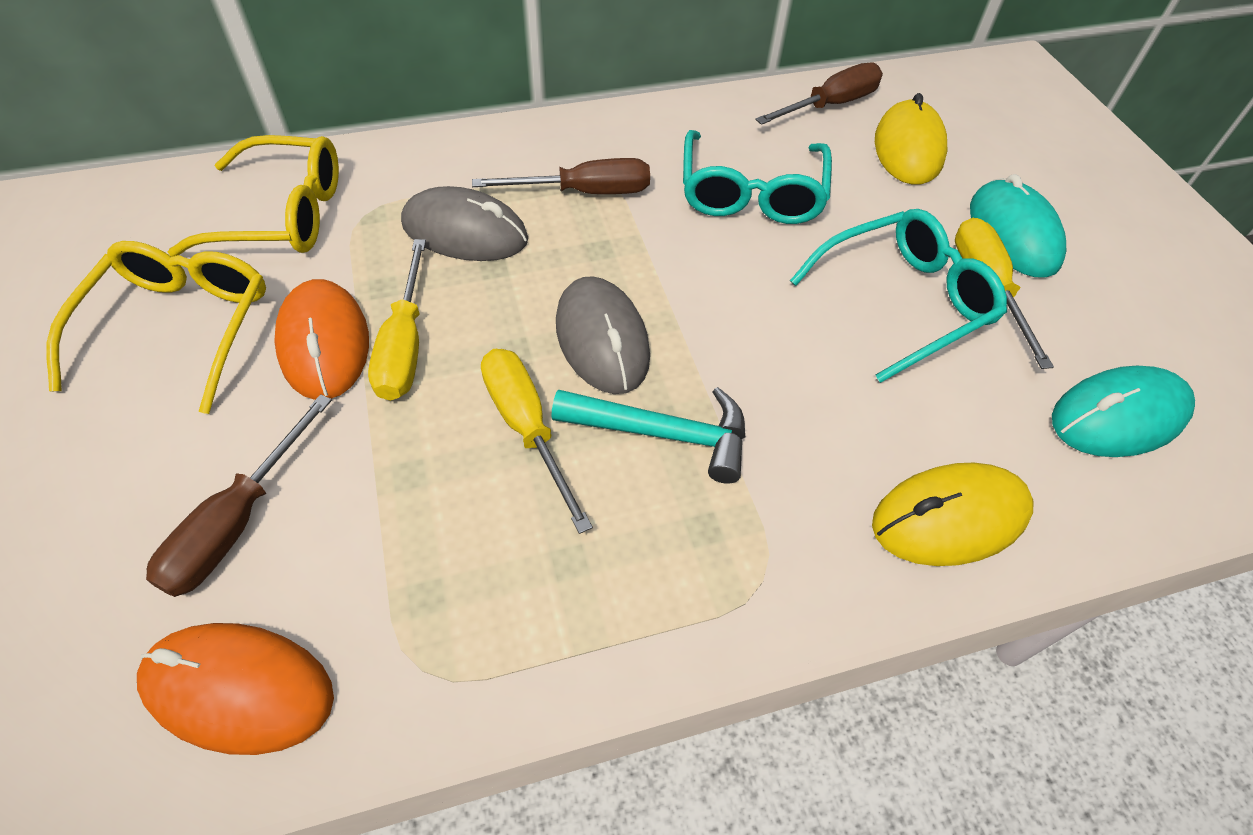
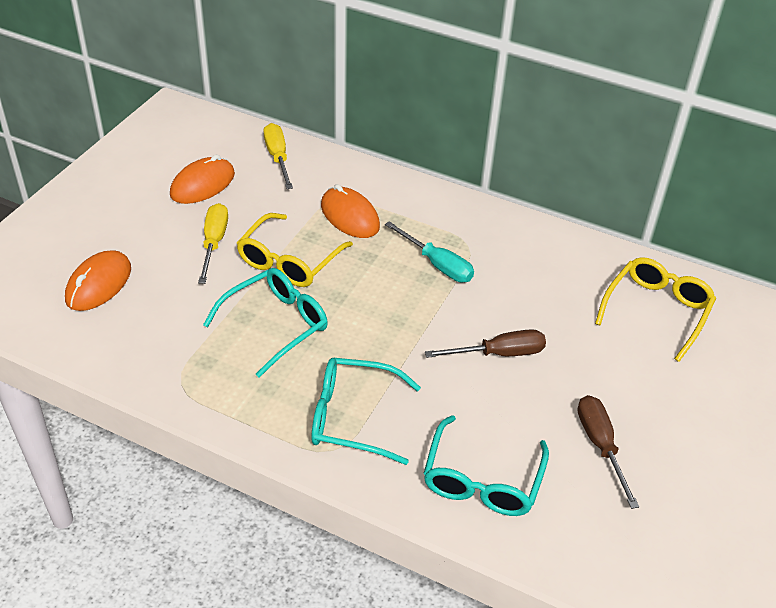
brown screwdriver: [146,394,332,597] [472,158,650,194] [755,62,883,125] = 3 -> [425,329,546,358] [577,395,639,509] = 2
grey mouse: [401,186,528,261] [556,276,650,394] = 2 -> none = 0
orange mouse: [137,623,334,755] [274,279,369,400] = 2 -> [65,250,131,311] [170,154,235,204] [321,184,380,238] = 3
turquoise glasses: [683,130,832,224] [790,209,1007,383] = 2 -> [203,268,328,377] [311,358,421,465] [424,415,549,516] = 3
turquoise hammer: [551,387,745,484] = 1 -> none = 0
turquoise mouse: [970,174,1066,278] [1052,366,1195,457] = 2 -> none = 0
turquoise screwdriver: none = 0 -> [385,221,474,283] = 1
yellow mouse: [872,463,1033,566] [875,93,947,185] = 2 -> none = 0
yellow screwdriver: [368,239,426,401] [481,349,593,534] [955,218,1054,369] = 3 -> [198,203,228,284] [263,123,293,189] = 2

